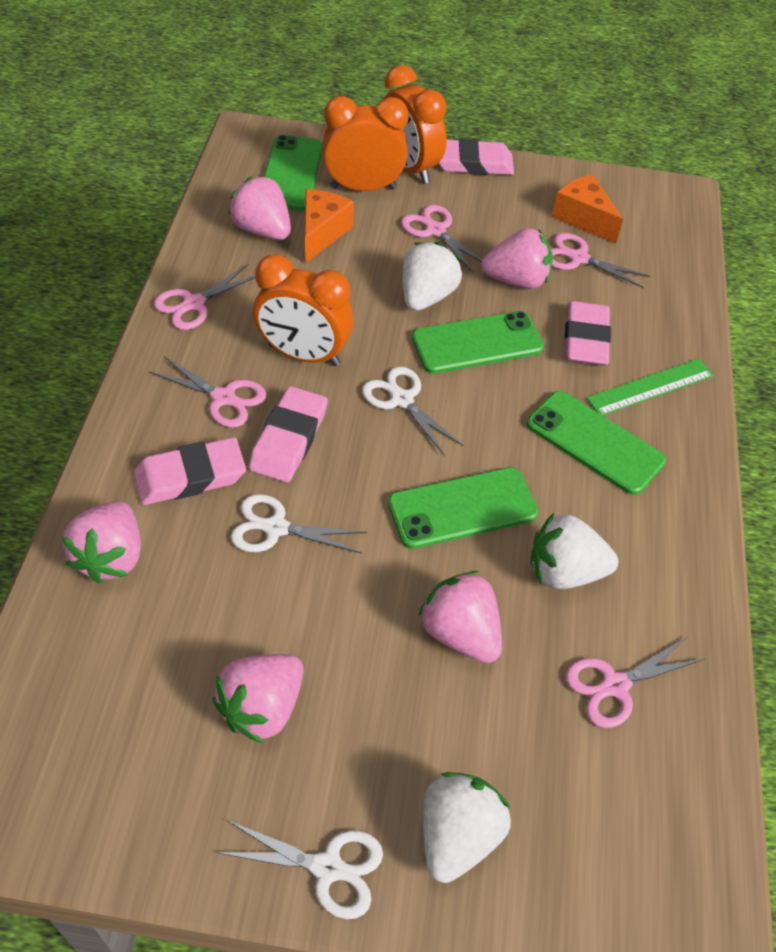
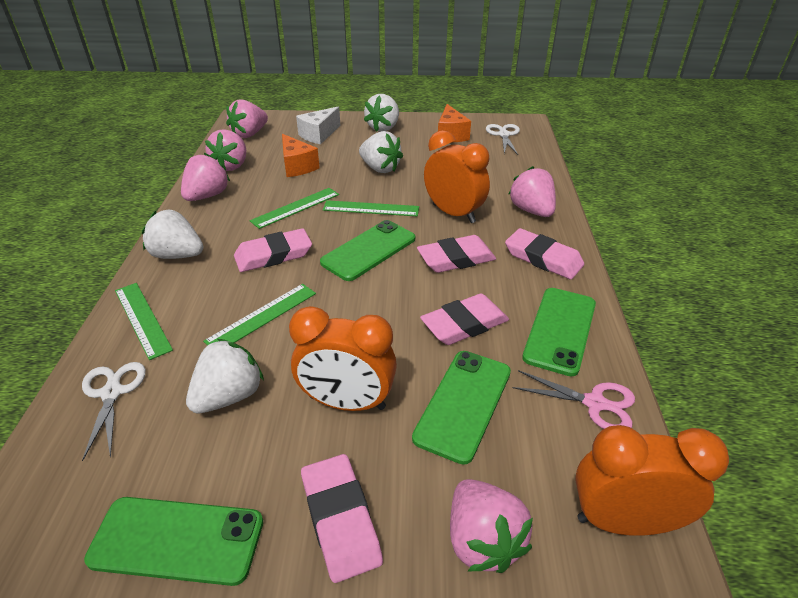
green ruler: [586,358,714,415] = 1 -> [115,283,173,360] [203,284,316,346] [250,188,339,229] [323,200,419,216] = 4
pink eraser: [134,437,246,505] [249,386,328,483] [438,138,514,175] [565,301,611,366] = 4 -> [234,228,312,272] [301,454,383,583] [417,235,496,273] [420,294,509,345] [505,228,584,279] = 5
pink scissors: [149,356,266,428] [154,264,255,330] [401,205,482,273] [551,233,650,288] [566,637,704,728] = 5 -> [513,370,635,429] = 1
white cheese: none = 0 -> [296,107,340,144] = 1
white scissors: [216,820,383,919] [231,494,367,554] [362,366,463,456] = 3 -> [82,362,146,461] [486,124,520,155] = 2
white strawberry: [402,242,462,311] [423,772,511,883] [530,513,618,589] = 3 -> [142,210,203,259] [186,339,264,413] [359,131,403,173] [364,94,399,132] = 4

